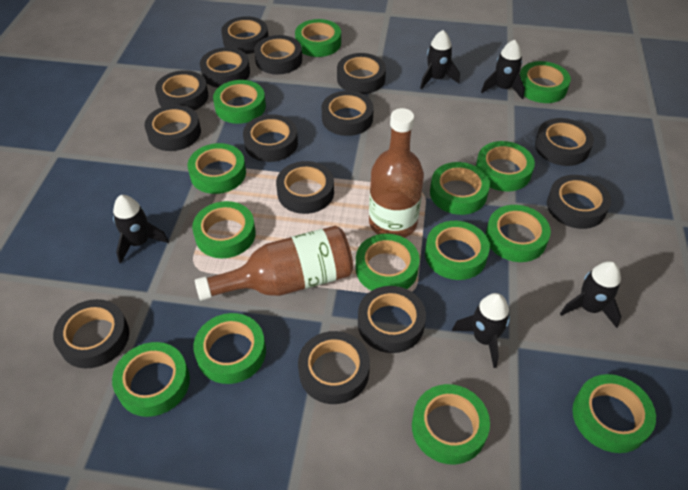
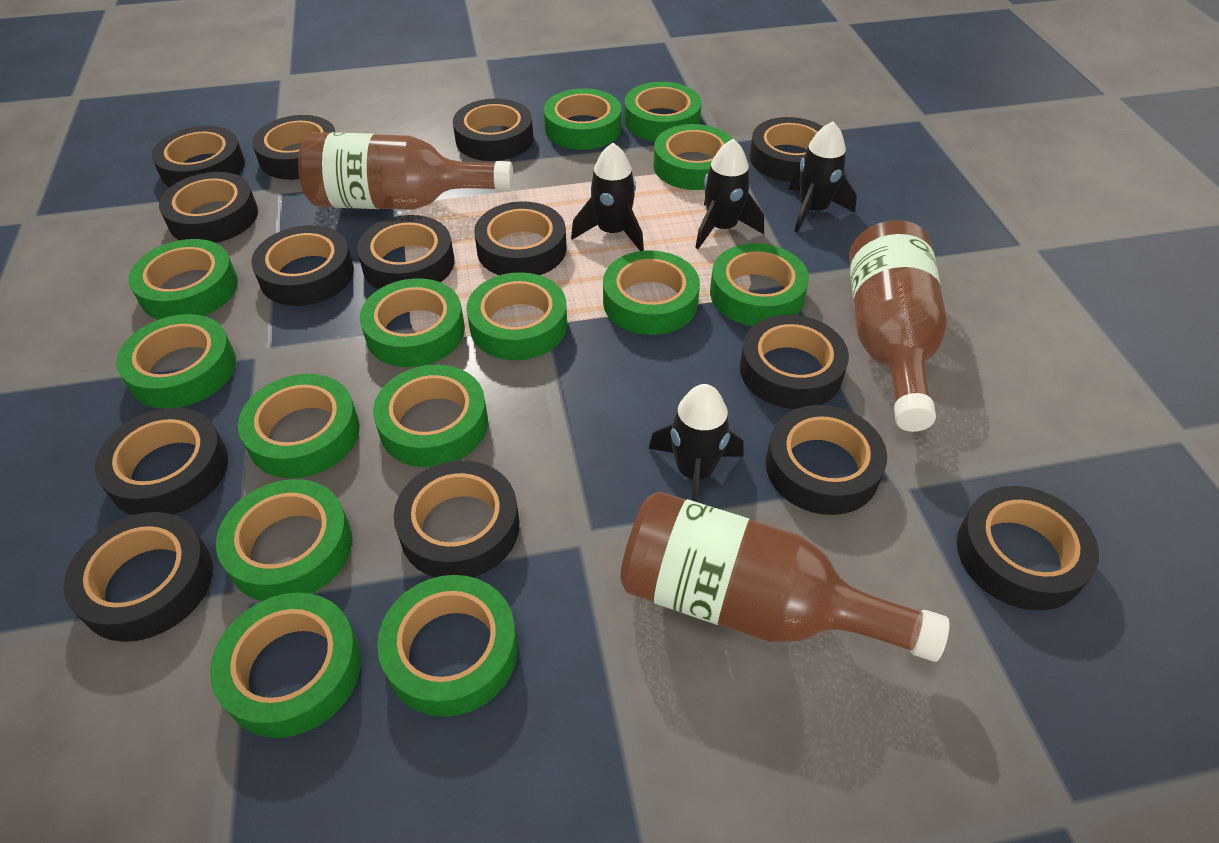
black rocket: [113,195,169,263] [420,30,460,89] [452,293,510,368] [481,40,525,100] [560,261,622,328] = 5 -> [571,143,644,251] [649,384,744,502] [695,139,764,249] [788,121,857,233] = 4
brown bottle: [195,225,353,301] [369,108,424,238] = 2 -> [298,132,513,210] [620,491,949,662] [849,220,947,432] = 3

